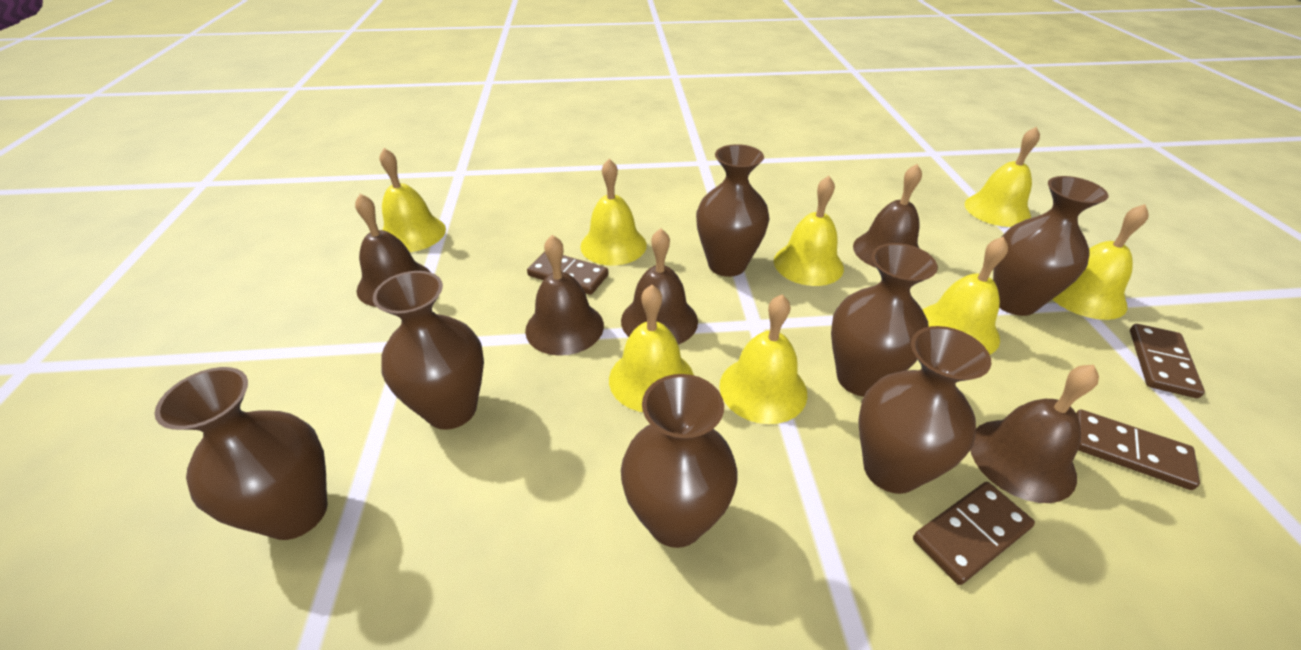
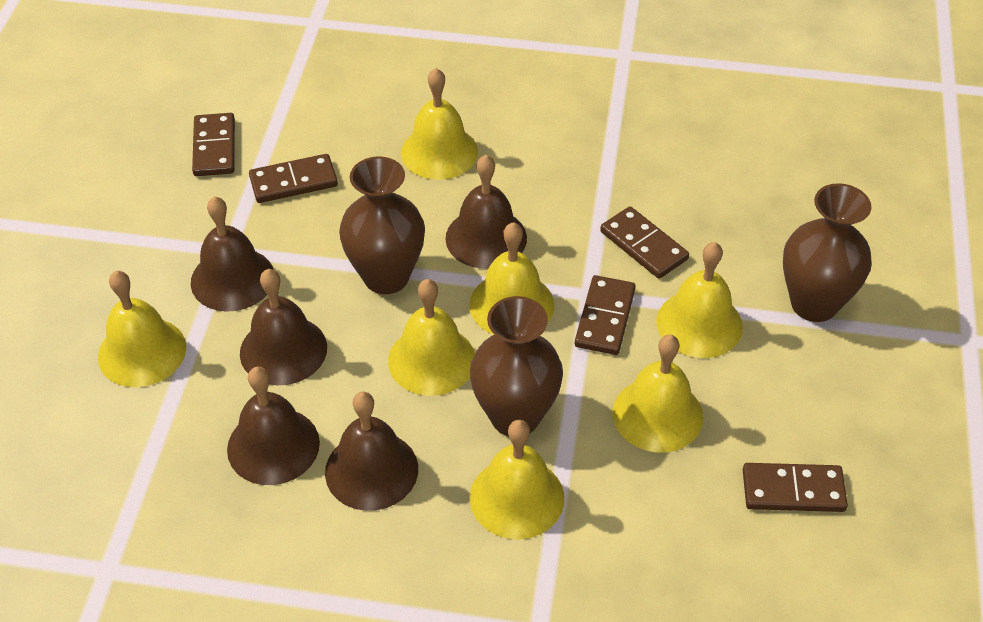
brown domino: [527,252,609,295] [913,482,1035,585] [1076,410,1200,490] [1130,324,1205,398] = 4 -> [192,113,235,176] [249,154,338,203] [575,275,636,355] [600,206,689,279] [743,463,848,512] = 5
brown vase: [154,367,328,540] [373,271,484,430] [621,374,737,548] [696,144,770,277] [831,243,938,397] [858,326,991,494] [993,176,1108,316] = 7 -> [339,156,425,294] [470,296,563,436] [783,183,872,322] = 3
yellow bell: [379,148,446,252] [580,159,647,265] [609,285,694,412] [719,294,807,424] [774,176,844,286] [922,237,1008,355] [965,127,1040,227] [1052,204,1149,320] = 8 -> [98,271,186,387] [388,279,475,396] [401,68,478,180] [469,222,554,335] [470,420,564,539] [613,335,703,453] [656,242,743,358] = 7

